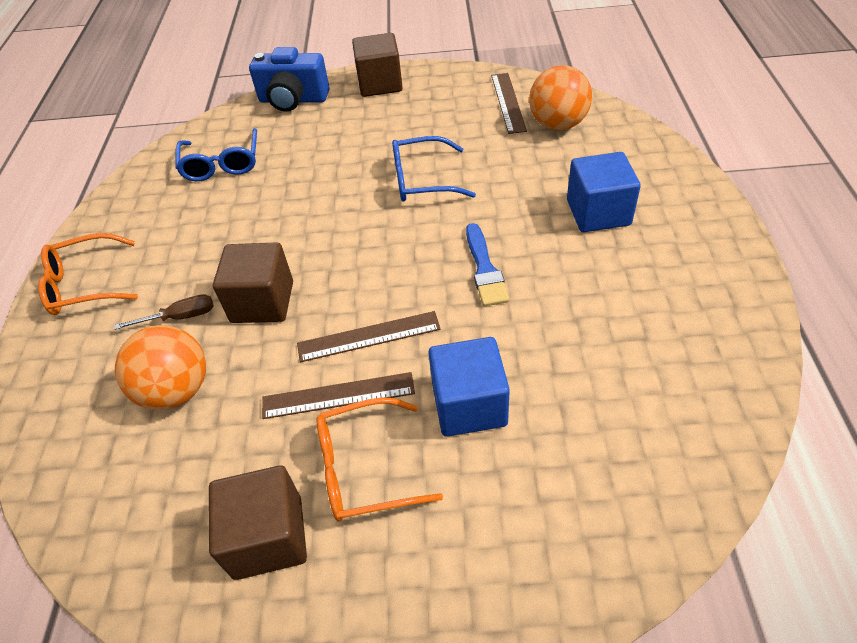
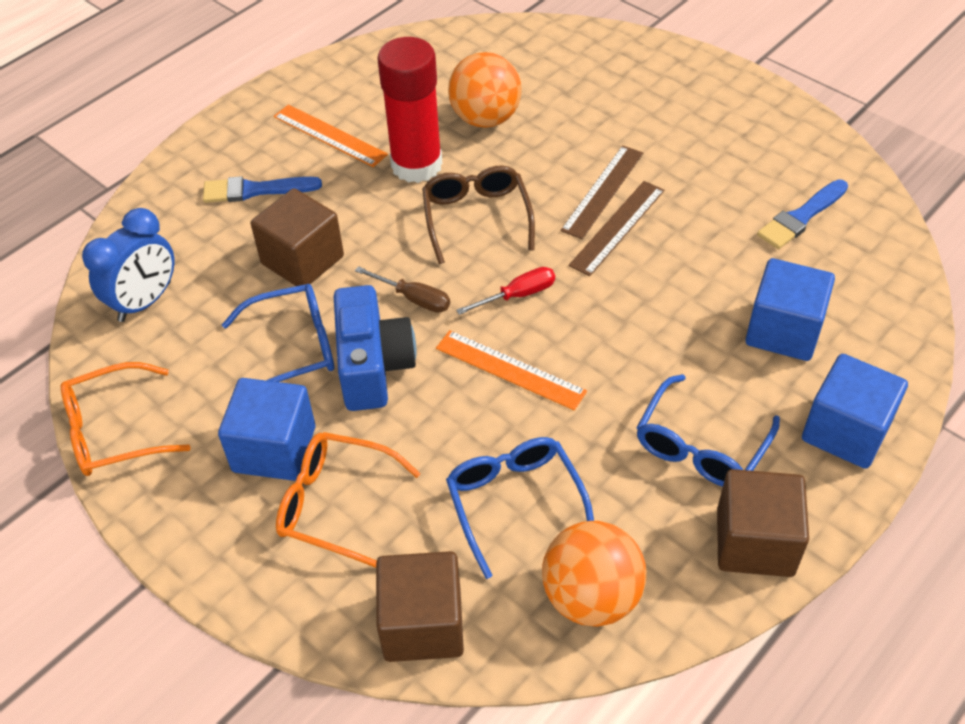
blue brush: [466,223,509,306] = 1 -> [203,176,322,203] [757,179,848,249] = 2
blue clock: none = 0 -> [82,208,175,322] = 1
blue cube: [428,337,510,437] [567,152,641,232] = 2 -> [218,378,316,481] [745,258,835,361] [802,354,908,469] = 3
blue glasses: [175,128,257,181] [392,136,476,202] = 2 -> [222,284,334,382] [446,437,594,579] [636,374,780,487] = 3
brown glasses: none = 0 -> [422,166,535,264] = 1
brown ruler: [262,372,415,419] [297,311,441,362] [491,73,527,134] = 3 -> [560,145,643,239] [569,181,664,276] = 2
orange ruler: none = 0 -> [274,104,388,167] [436,330,587,411] = 2
red glue stick: none = 0 -> [378,37,442,183] = 1
red screwdriver: none = 0 -> [456,267,555,315] = 1

